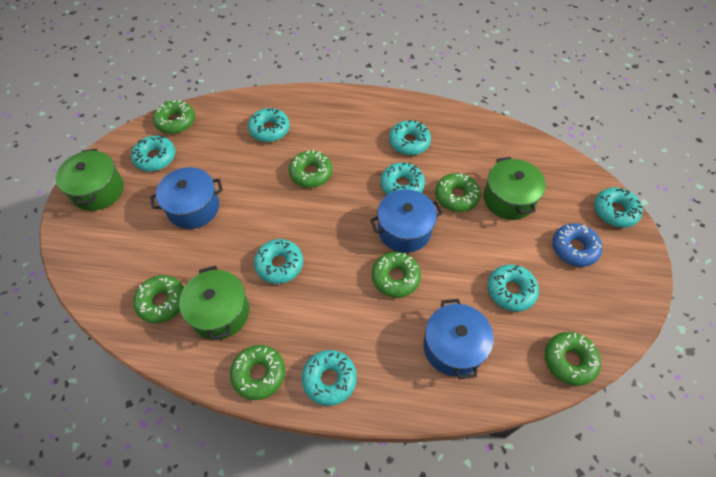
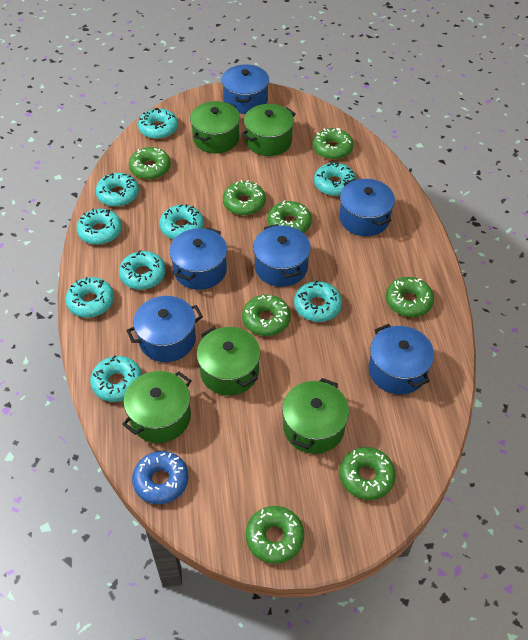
blue pot: [150,167,223,229] [370,189,443,253] [424,299,494,379] = 3 -> [126,296,203,362] [169,227,227,290] [221,64,269,114] [253,224,311,287] [339,178,395,236] [369,324,434,394] = 6
green donut: [133,275,184,323] [153,100,195,134] [230,345,285,400] [289,150,332,188] [372,252,421,298] [435,173,481,212] [545,332,601,386] = 7 -> [129,147,171,180] [223,180,266,215] [242,295,291,336] [246,506,304,564] [268,200,312,233] [313,128,353,160] [339,447,396,500] [386,277,434,317] = 8
green pot: [56,149,124,211] [179,266,249,340] [484,157,546,220] = 3 -> [122,371,192,443] [190,101,240,153] [197,327,261,396] [241,104,296,156] [282,378,349,454] = 5
turquoise donut: [131,136,176,172] [248,108,290,142] [254,239,303,284] [302,350,357,406] [381,162,425,195] [389,120,431,155] [488,264,539,312] [594,187,643,228] = 8 -> [65,277,114,318] [77,208,122,245] [90,356,142,402] [95,173,139,207] [119,250,166,290] [138,108,178,139] [159,204,204,239] [294,280,342,322] [314,163,356,196] = 9

